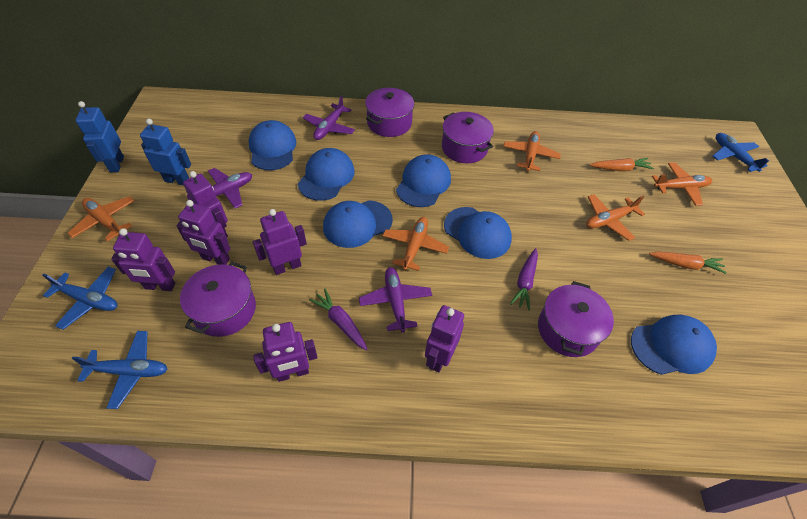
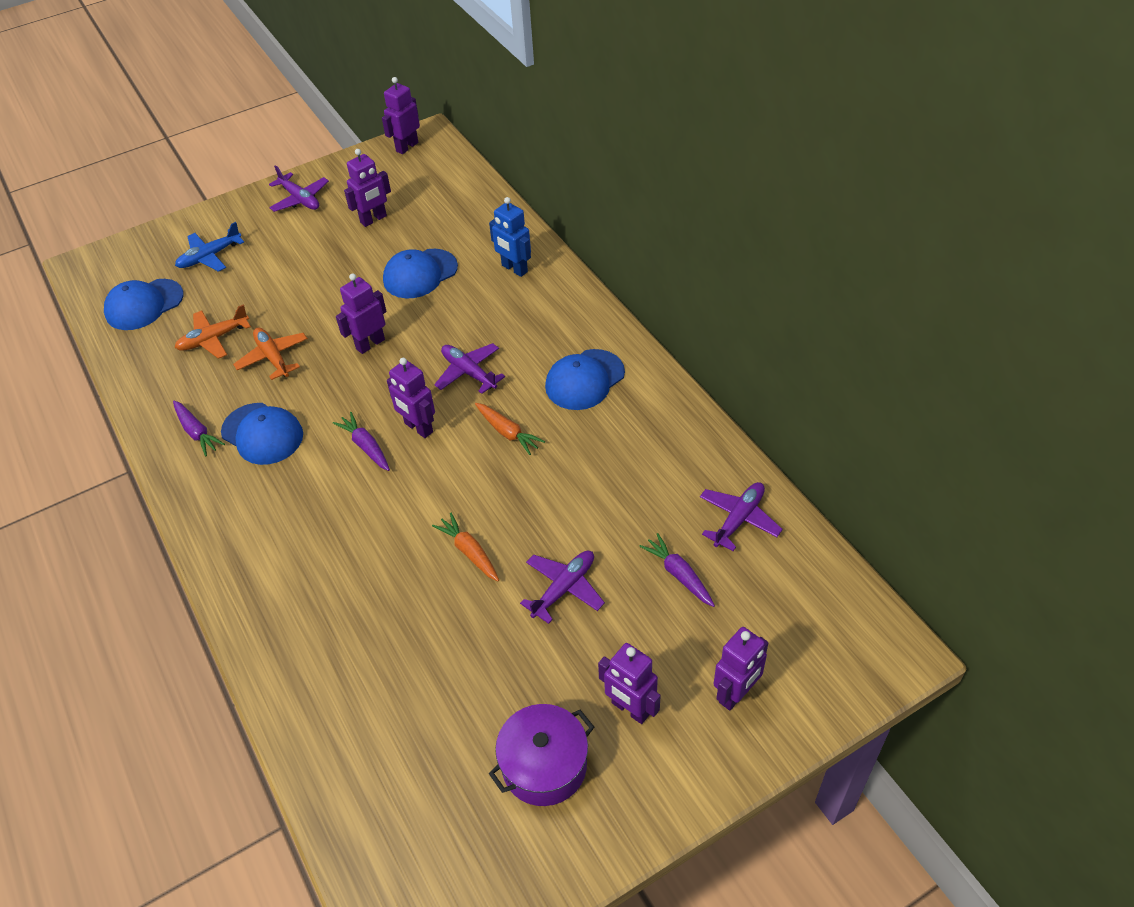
blue cap: [248,120,296,170] [298,148,355,201] [323,200,393,248] [396,154,451,207] [444,207,512,259] [631,315,717,375] = 6 -> [104,279,184,330] [221,403,303,465] [383,249,458,298] [545,349,625,410] = 4
blue plane: [42,266,117,330] [72,331,167,409] [713,133,769,172] = 3 -> [175,222,244,272] = 1
blue robot: [75,101,124,172] [140,119,191,186] = 2 -> [489,197,531,277] = 1
orange plane: [68,196,135,241] [383,217,449,271] [503,131,561,171] [586,194,645,241] [652,163,712,206] = 5 -> [175,304,251,359] [233,327,308,380] = 2
purple carrot: [309,289,368,351] [510,248,538,311] = 2 -> [173,401,225,456] [333,412,390,471] [639,533,715,607] = 3
purple plane: [186,168,252,209] [303,95,355,140] [359,267,432,333] = 3 -> [269,165,329,212] [434,343,505,394] [520,551,605,624] [700,482,783,551] = 4
purple pot: [180,262,256,337] [365,88,414,137] [442,112,494,163] [538,281,614,357] = 4 -> [489,704,594,806] = 1

